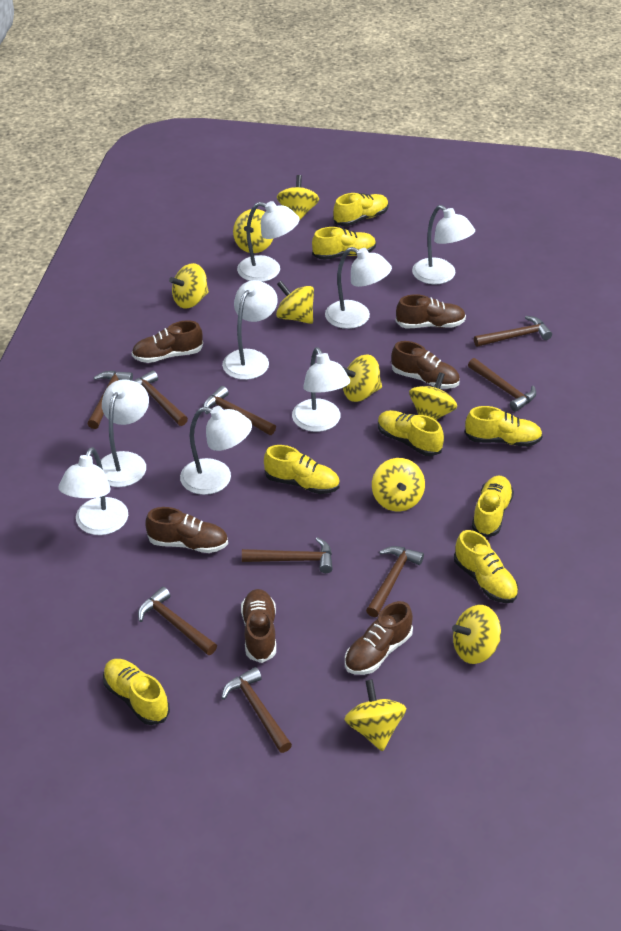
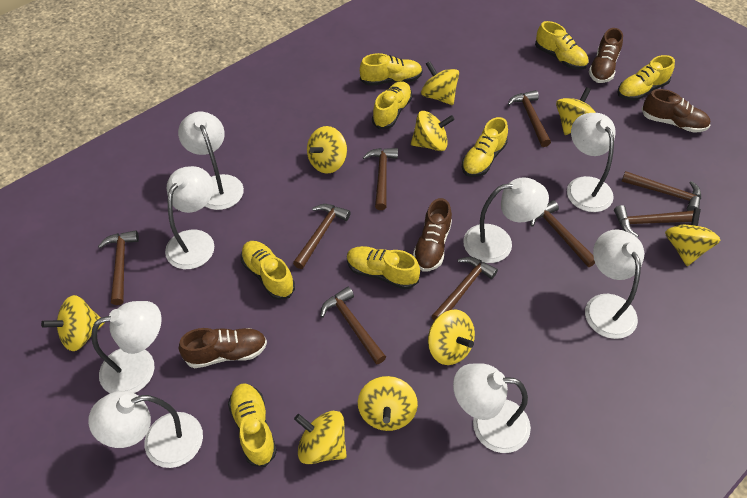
brown shoe: [132,320,203,363] [145,507,228,553] [241,589,276,663] [345,601,413,675] [391,341,460,389] [395,294,466,328] = 6 -> [179,328,267,368] [413,198,452,272] [589,28,623,83] [641,89,710,133] = 4

